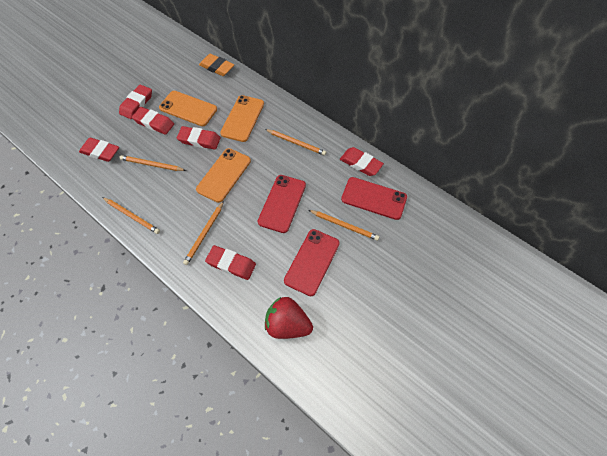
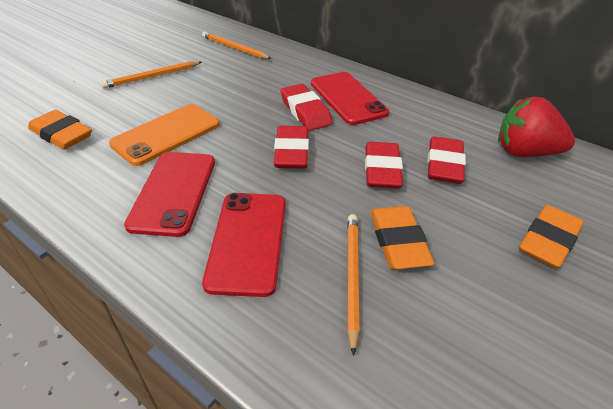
orange eraser: [199,54,234,76] = 1 -> [28,110,92,150] [370,206,435,269] [519,205,584,269] = 3
orange pencil: [102,197,160,234] [120,155,186,171] [183,201,224,265] [265,129,326,156] [309,210,379,241] = 5 -> [101,61,202,89] [202,32,272,59] [347,214,360,356] = 3
orange phone: [159,91,217,126] [196,148,251,203] [220,95,264,142] = 3 -> [109,104,220,166] = 1
red eraser: [79,138,119,162] [119,84,152,119] [132,107,174,135] [177,126,221,150] [205,245,256,280] [340,147,384,176] = 6 -> [274,126,309,169] [280,84,333,131] [365,142,403,189] [427,137,466,184] = 4

